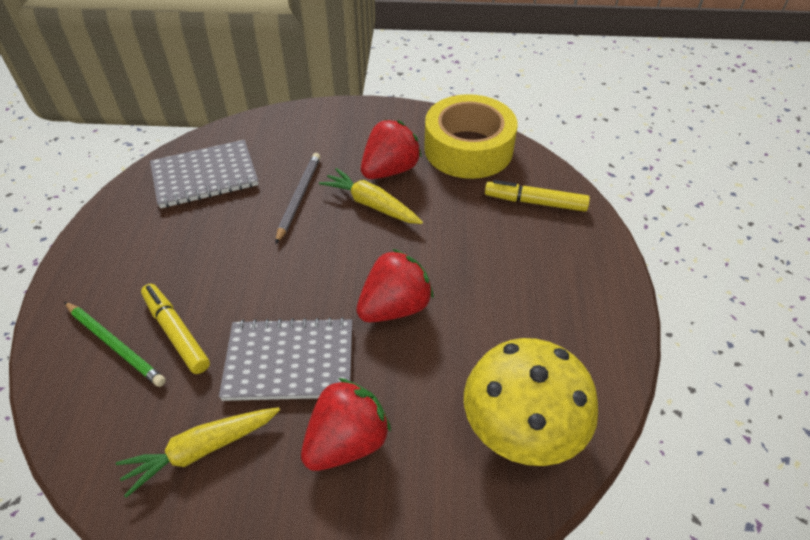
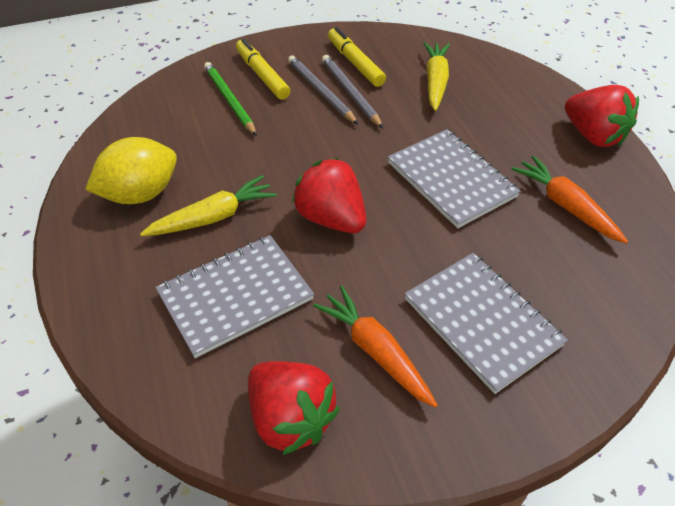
grey notebook: [150,140,259,209] [219,317,352,401] = 2 -> [155,235,314,358] [388,129,521,228] [405,253,568,394] = 3
grey pencil: [275,153,321,244] = 1 -> [288,55,358,124] [322,55,383,128] = 2
orange carrot: none = 0 -> [313,286,438,408] [511,156,628,244] = 2
yellow lemon: none = 0 -> [85,137,177,204] = 1
yellow mushroom: [464,338,598,466] = 1 -> none = 0
yellow tape: [424,94,518,179] = 1 -> none = 0

